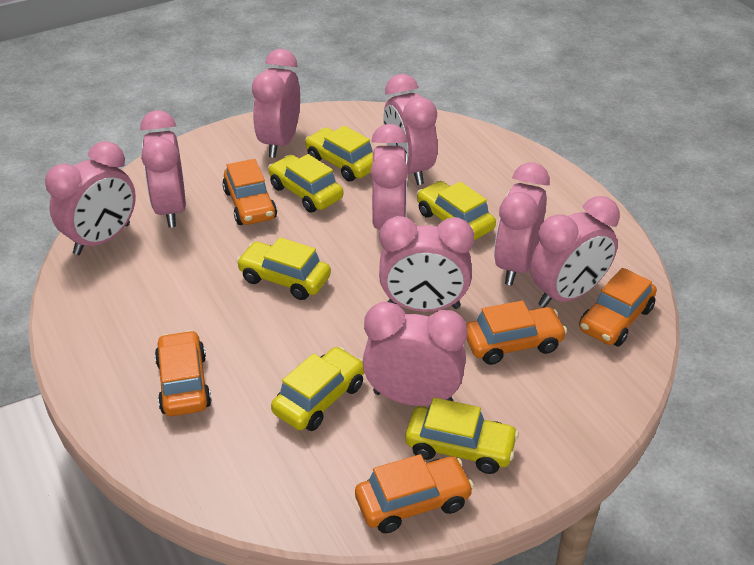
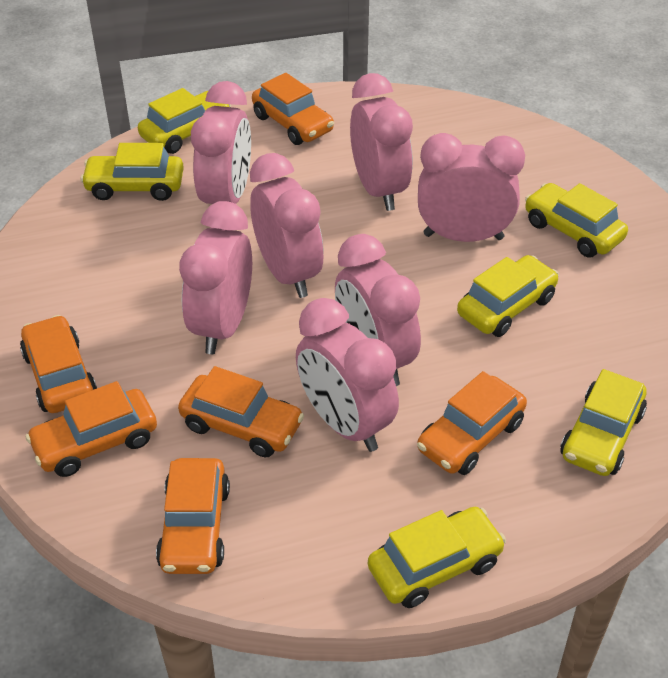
orange car: [155,330,212,416] [222,159,277,225] [355,454,474,533] [466,301,567,365] [579,268,657,346] = 5 -> [20,315,97,413] [26,381,157,477] [156,458,230,574] [178,366,304,457] [252,73,334,145] [417,371,527,475] = 6
pink clock: [45,141,136,255] [140,110,186,228] [252,49,300,158] [362,302,468,406] [371,124,408,230] [379,216,474,312] [383,74,438,185] [494,163,550,285] [530,196,620,308] = 9 -> [179,201,252,354] [191,81,251,204] [250,153,324,298] [296,298,399,452] [335,234,421,386] [350,73,413,211] [418,133,525,242] = 7

